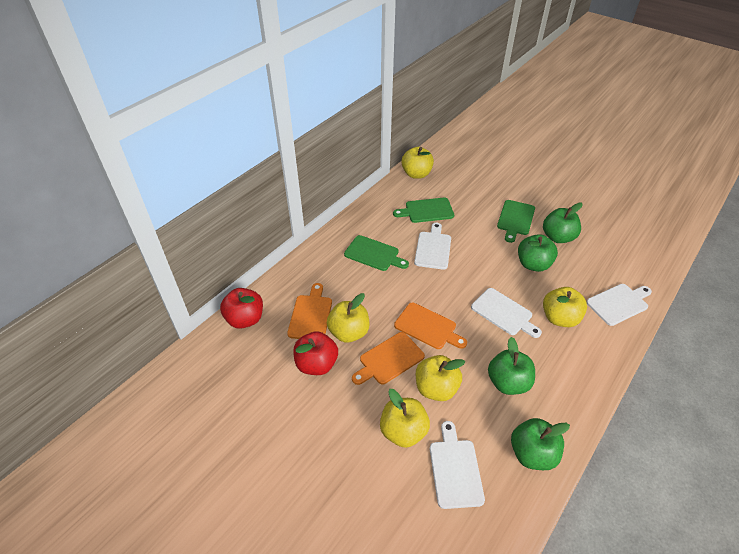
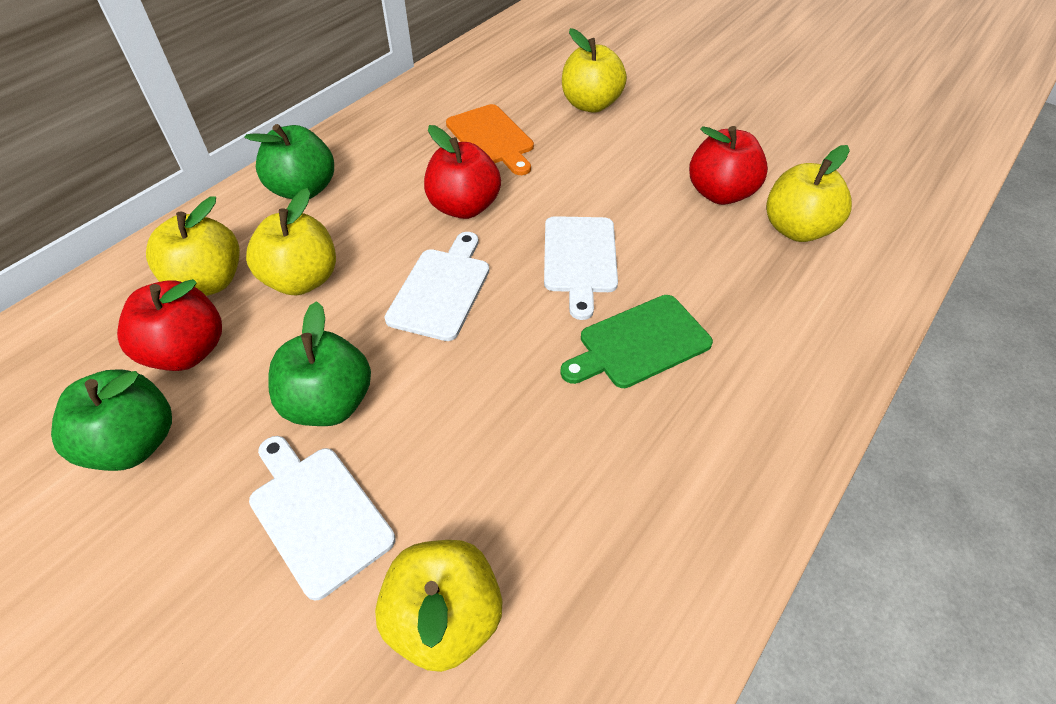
green apple: [488,337,535,395] [511,418,570,470] [518,234,558,272] [543,202,583,243] = 4 -> [51,369,172,471] [244,124,334,199] [268,301,371,426] = 3
green cutting board: [344,235,409,271] [393,198,454,223] [497,200,535,243] = 3 -> [560,295,713,388] = 1
orange cutting board: [287,283,332,339] [352,332,425,385] [394,303,467,349] = 3 -> [446,104,534,175] = 1
red apple: [220,288,263,329] [293,331,338,375] = 2 -> [117,279,222,371] [424,125,501,219] [689,126,768,205] = 3
white cutting board: [414,223,451,270] [430,421,485,509] [471,288,542,338] [587,284,652,326] = 4 -> [249,436,395,601] [385,232,489,341] [544,216,618,320] = 3

